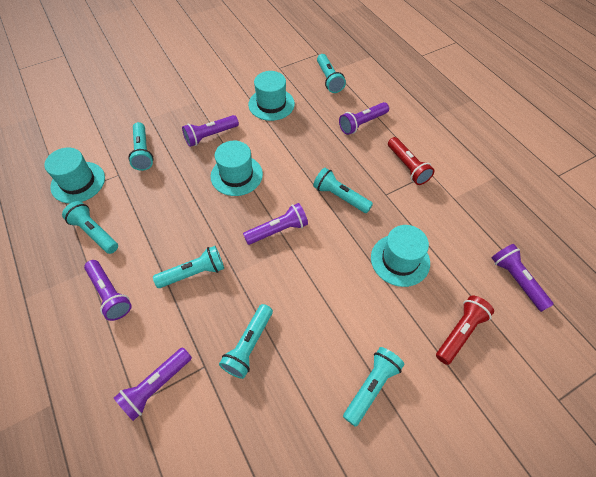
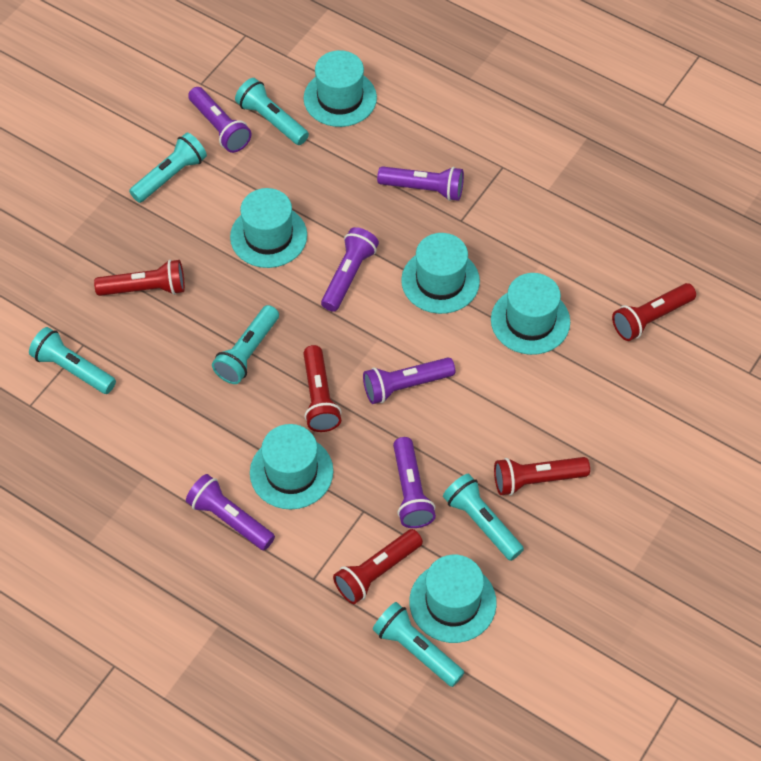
red flashlight: [388,137,434,185] [436,296,494,365] = 2 -> [94,260,185,296] [303,345,342,432] [333,529,423,604] [494,457,590,496] [612,283,696,341] = 5
turquoise flashlight: [62,201,118,254] [128,122,153,171] [153,246,224,288] [219,304,273,379] [313,168,373,213] [317,54,346,93] [343,347,404,427] = 7 -> [29,327,116,394] [129,132,207,203] [212,305,279,384] [235,78,309,145] [373,602,464,687] [443,474,524,561] = 6
turquoise hat: [44,147,105,204] [211,141,263,196] [248,71,295,121] [371,225,430,287] = 4 -> [230,188,307,268] [250,424,333,509] [304,50,377,127] [401,233,480,314] [409,555,497,643] [491,273,570,355] = 6

